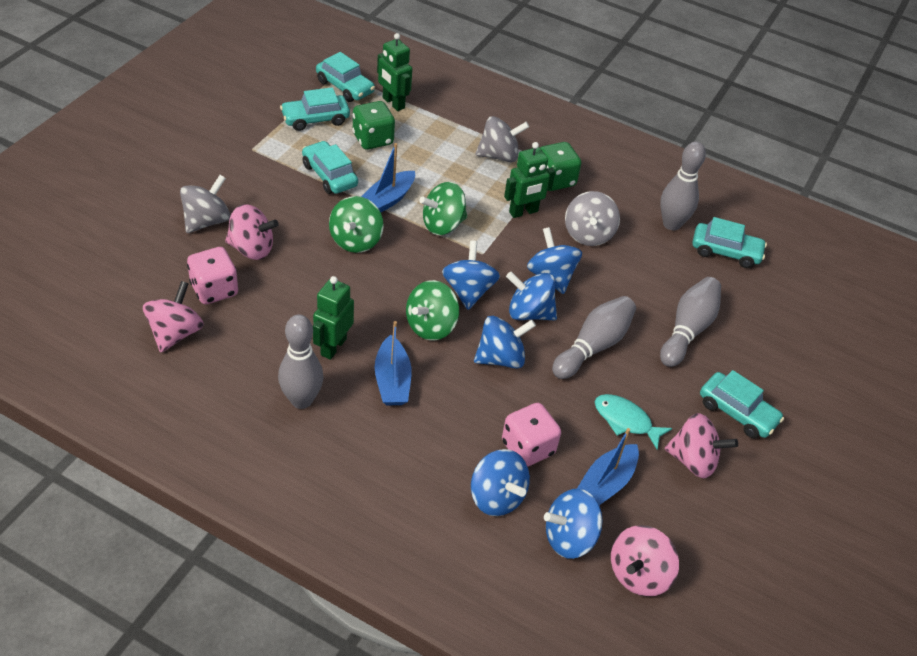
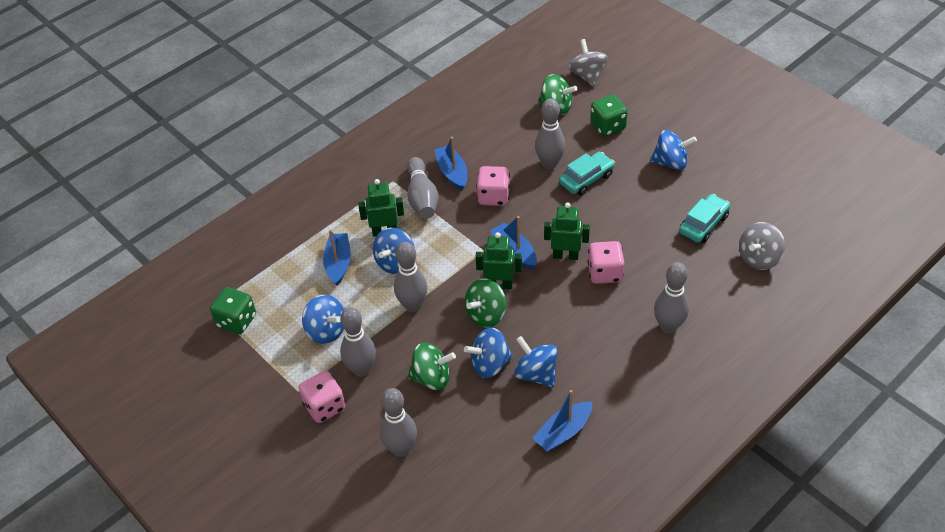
blue boat: [361,143,415,212] [375,321,412,406] [577,428,639,505] = 3 -> [323,230,351,286] [434,137,468,191] [490,216,537,269] [533,390,592,452] = 4
blue spinning top: [442,240,500,310] [471,449,530,516] [474,316,536,369] [506,272,557,320] [527,227,582,294] [544,489,603,559] = 6 -> [302,295,344,344] [373,228,415,274] [464,327,513,378] [514,336,558,388] [650,130,697,170] = 5
grey bowling pin: [278,314,324,409] [552,296,636,379] [660,142,706,230] [660,277,721,367] = 4 -> [340,307,376,377] [380,388,417,457] [394,242,427,312] [407,157,438,219] [535,99,565,169] [654,262,689,333] = 6
grey spinning top: [180,175,231,233] [475,116,529,162] [565,191,620,246] = 3 -> [568,39,608,87] [739,222,785,270] = 2
pink dice: [187,247,238,304] [502,403,561,467] = 2 -> [299,371,346,423] [476,166,510,206] [588,241,624,284] = 3
pink spinning top: [143,281,204,353] [225,204,279,260] [611,525,679,597] [664,413,738,478] = 4 -> none = 0
turquoise car: [280,87,350,131] [302,141,358,194] [316,52,375,102] [692,217,767,268] [700,370,784,439] = 5 -> [559,152,615,195] [679,194,730,243] = 2
turquoise fish: [595,394,673,450] = 1 -> none = 0

